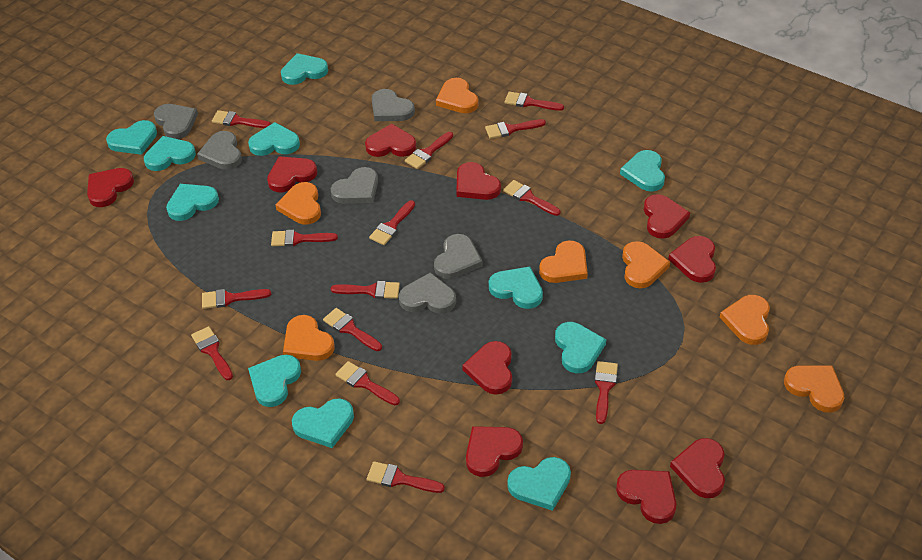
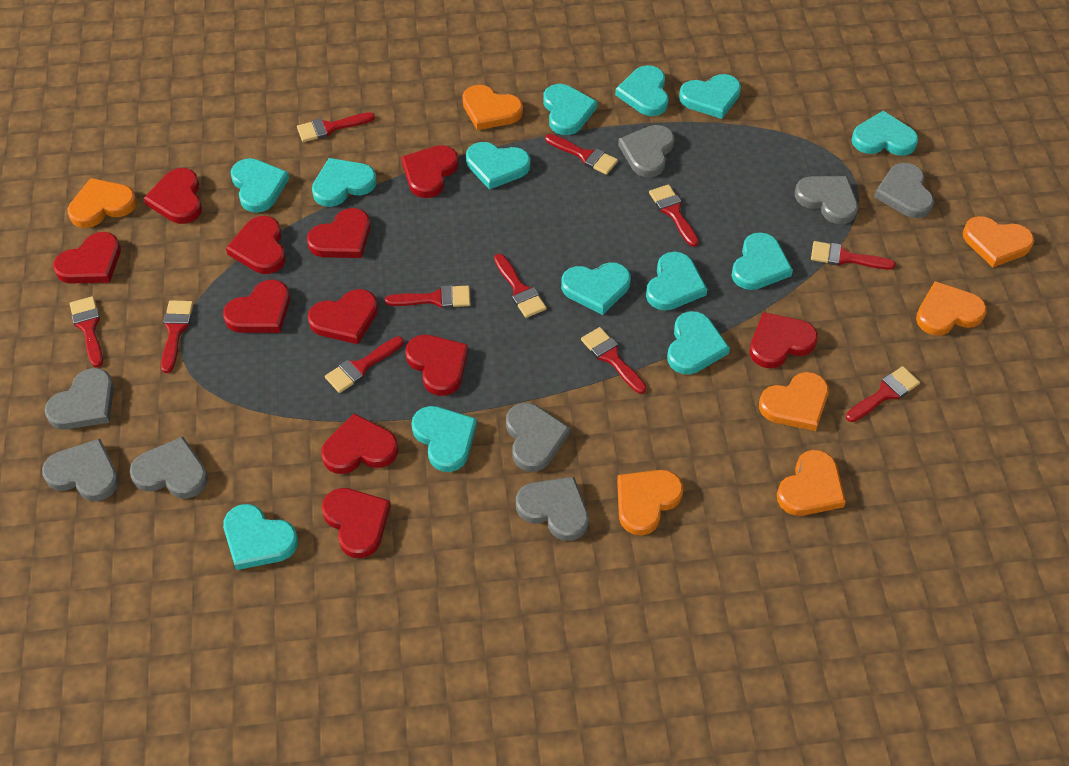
grey heart: [154,104,198,139] [197,131,242,170] [330,167,378,204] [371,89,415,121] [399,272,456,314] [434,234,483,279] = 6 -> [42,439,119,501] [44,368,114,430] [130,437,208,498] [506,403,570,472] [516,477,589,541] [618,125,675,178] [795,176,858,224] [874,163,934,218] = 8
red brush: [191,326,233,380] [202,289,271,309] [212,110,271,128] [271,230,338,247] [323,308,382,351] [331,281,400,299] [335,361,400,405] [366,461,445,493] [369,200,415,245] [405,132,453,169] [485,119,546,139] [503,180,560,216] [504,91,564,111] [594,361,618,424] = 14 -> [70,296,103,368] [161,300,193,373] [297,112,375,142] [325,336,404,393] [385,285,471,308] [494,254,547,318] [545,134,618,175] [581,327,646,394] [649,184,699,247] [811,241,896,270] [846,366,920,422] = 11
red heart: [87,168,134,207] [267,156,317,192] [365,124,416,157] [456,162,501,200] [462,341,512,395] [466,426,523,477] [616,470,676,524] [644,194,690,239] [668,236,716,283] [670,438,725,498] = 10 -> [53,232,121,284] [143,168,202,224] [223,280,290,333] [226,216,286,274] [307,208,370,258] [308,289,378,344] [321,413,398,474] [322,488,391,558] [401,145,458,198] [405,335,468,396] [749,312,818,368] = 11
turquoise heart: [106,120,157,155] [144,136,196,171] [166,184,219,221] [248,122,300,156] [248,355,301,407] [281,53,328,85] [292,398,354,448] [489,266,543,309] [507,457,571,511] [555,322,606,373] [620,150,665,192] = 11 -> [223,504,298,570] [231,158,289,213] [312,158,377,207] [411,406,477,472] [466,142,530,190] [543,84,597,135] [561,262,631,315] [615,65,669,116] [646,252,707,311] [667,311,730,374] [679,74,741,119] [731,232,793,290] [851,111,918,156] = 13

